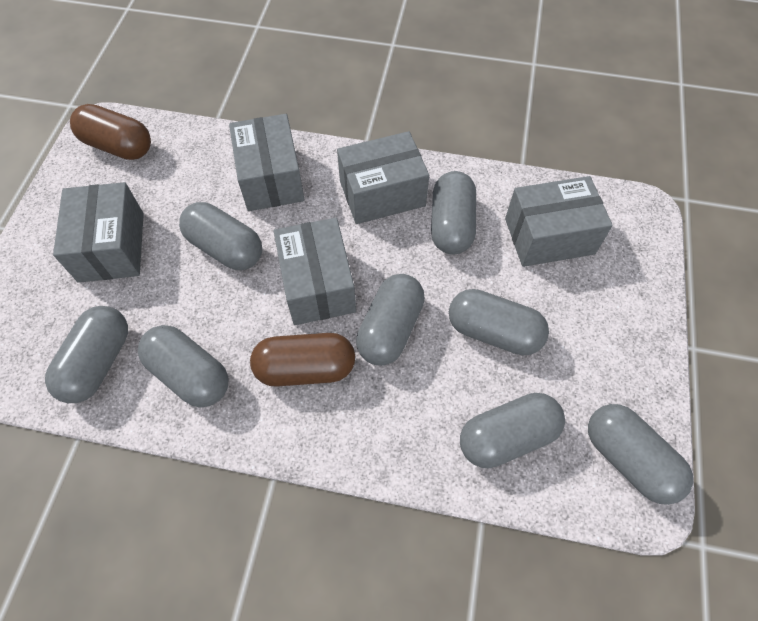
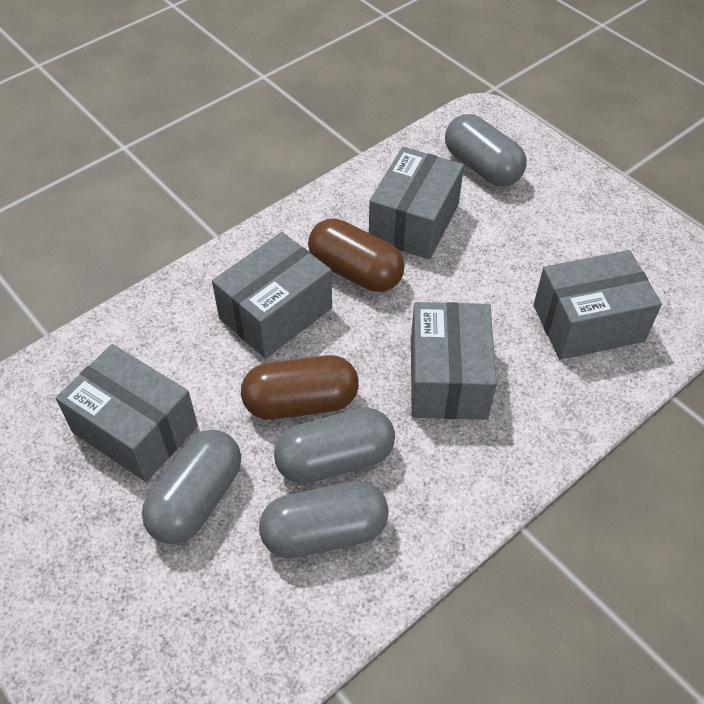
grey capsule: [45,306,128,403] [138,325,228,407] [179,202,262,270] [356,274,425,366] [431,171,476,254] [449,289,549,356] [460,393,565,468] [588,404,693,505] = 8 -> [142,430,241,544] [259,481,389,559] [274,407,395,484] [445,114,526,187] = 4

